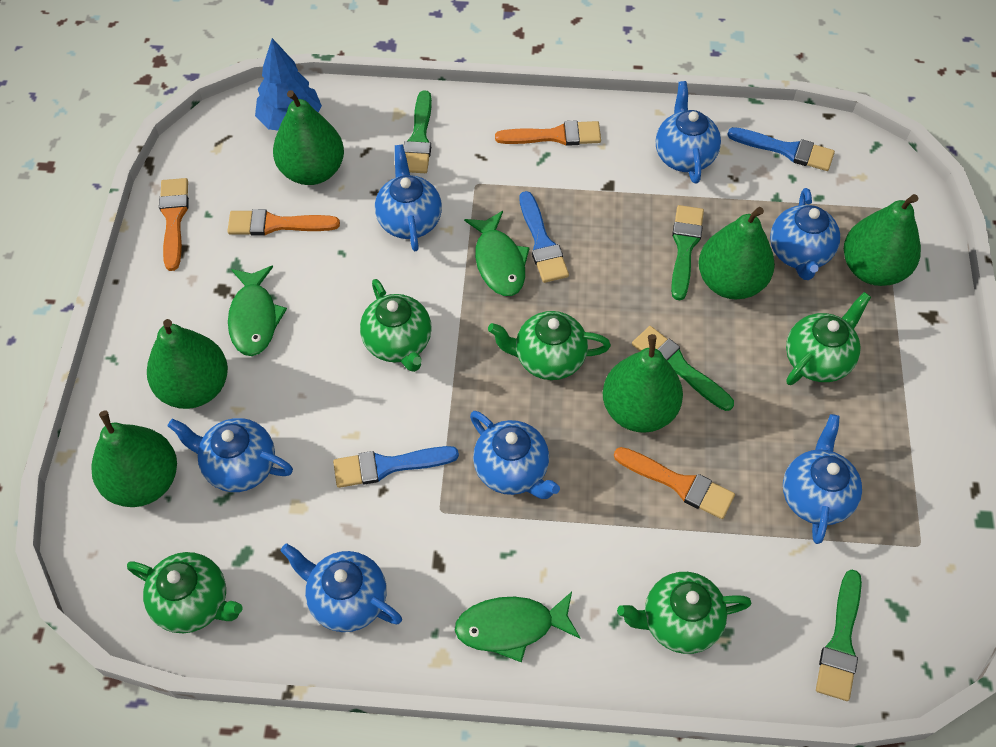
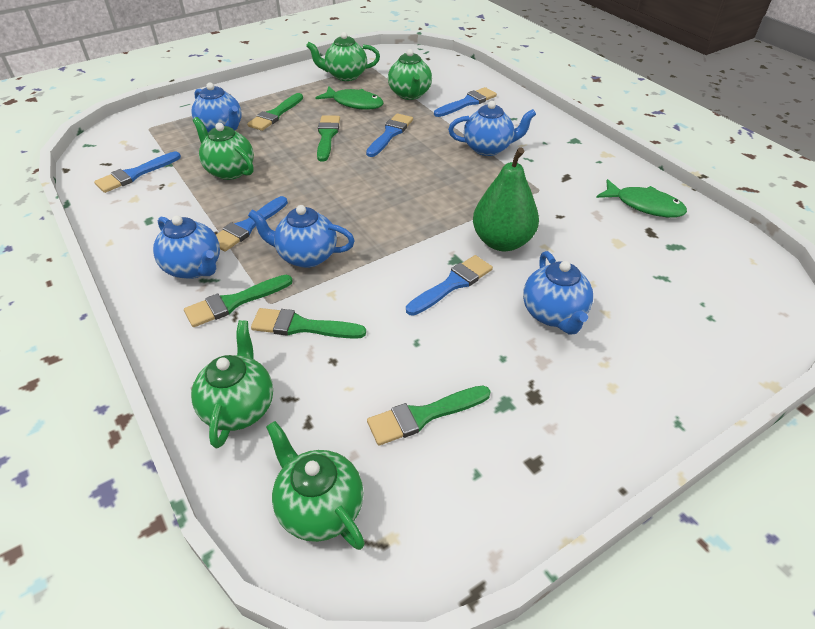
blue brush: [333,446,459,488] [520,191,569,283] [727,127,835,171] = 3 -> [94,151,181,193] [216,196,288,252] [366,113,413,157] [406,255,493,316] [434,87,497,117] = 5
blue teapot: [168,418,293,492] [280,543,402,632] [375,144,442,251] [470,411,560,499] [656,81,721,184] [770,188,840,280] [783,414,862,544] = 7 -> [153,215,220,279] [191,82,242,133] [248,205,355,268] [448,101,536,156] [523,251,593,335] = 5
blue tree: [255,38,322,130] = 1 -> none = 0
green brush: [404,91,432,173] [632,326,734,411] [671,205,704,301] [816,569,862,701] = 4 -> [184,275,293,327] [247,93,303,131] [251,308,366,339] [317,116,340,162] [367,386,491,446] = 5
green fish: [228,265,287,356] [455,592,580,663] [464,211,530,296] = 3 -> [315,86,384,110] [596,179,687,217] = 2
green pear: [91,411,177,507] [147,319,228,409] [273,90,344,185] [603,334,683,433] [698,207,775,299] [844,194,921,286] = 6 -> [473,147,539,251] = 1
orange brush: [159,178,189,271] [227,209,340,236] [495,120,601,146] [614,447,735,519] = 4 -> none = 0

